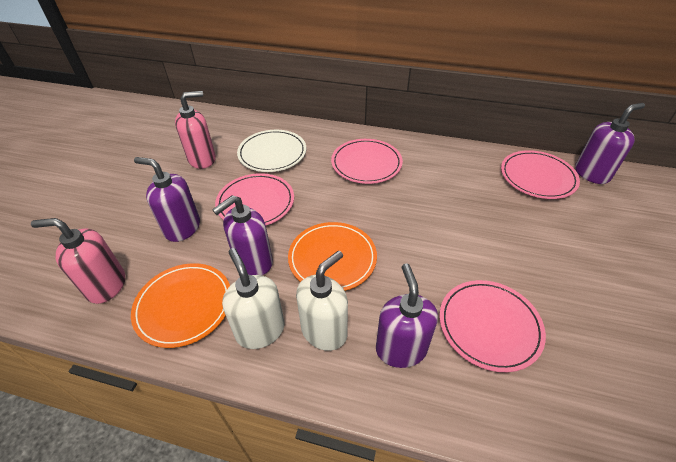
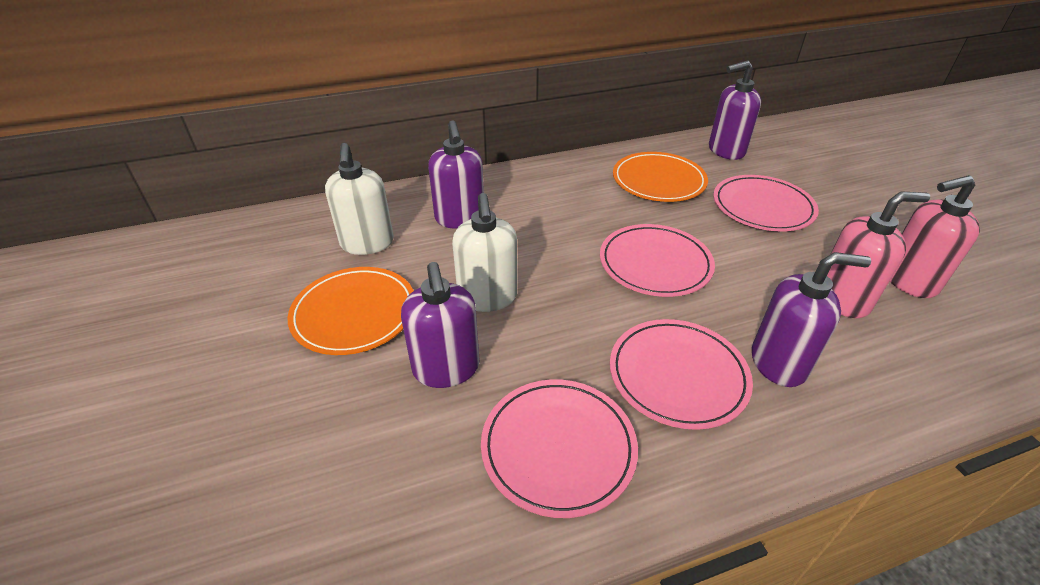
white plate: [237,130,306,172] = 1 -> none = 0

